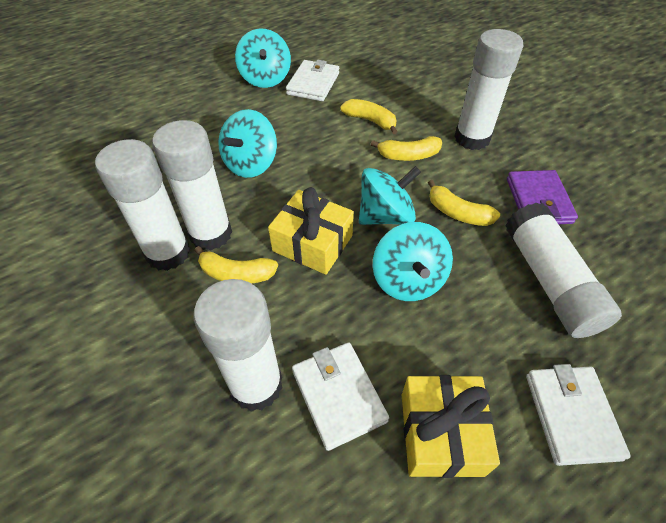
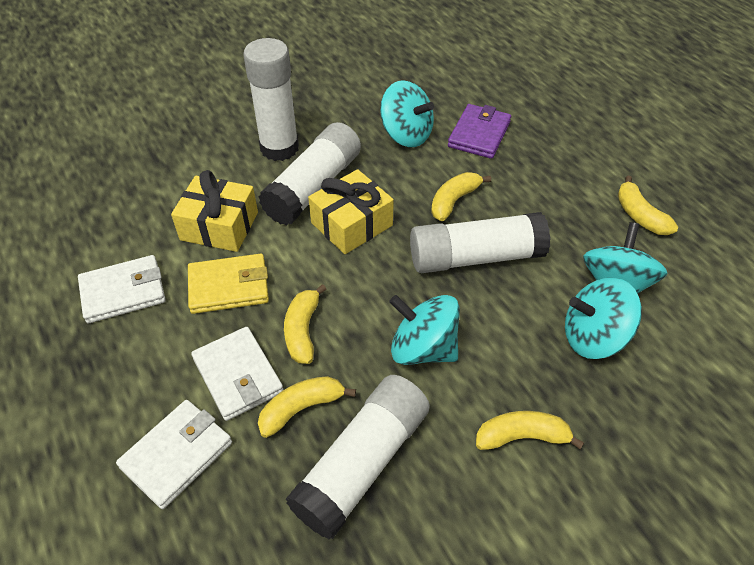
white glue stick: [95,139,190,271] [152,120,232,250] [194,279,283,412] [454,29,523,150] [505,202,622,338] = 5 -> [244,38,299,161] [258,122,361,226] [286,375,430,539] [410,212,551,273] = 4
yellow banana: [194,246,278,284] [340,99,398,135] [370,136,442,161] [428,180,500,226] = 4 -> [258,376,356,438] [284,284,326,364] [431,172,491,221] [476,411,584,450] [618,176,678,235] = 5
yellow wallet: none = 0 -> [188,254,269,314] = 1

